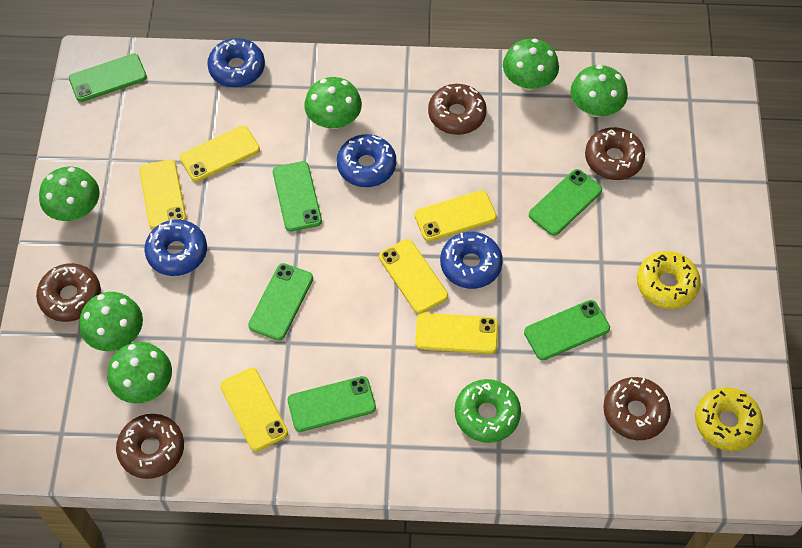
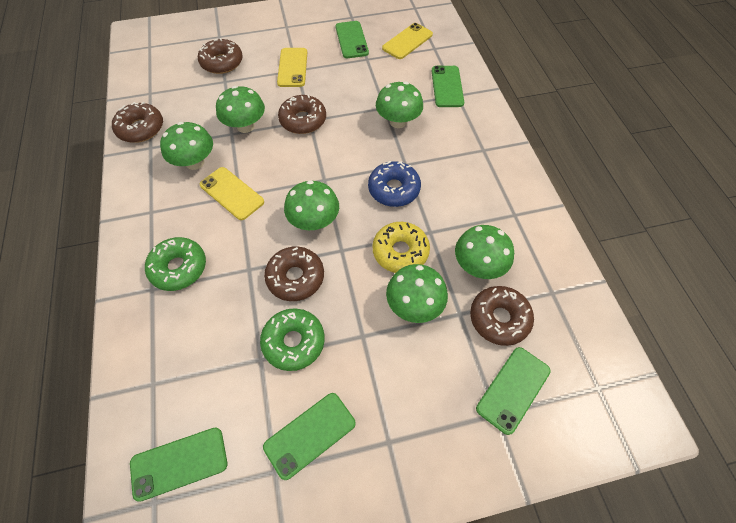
blue donut: [144,219,207,276] [207,38,265,87] [337,134,396,187] [440,232,503,289] = 4 -> [368,161,421,207] = 1
green donut: [455,379,521,443] = 1 -> [145,237,206,291] [260,308,325,371] = 2
green phone: [69,54,147,102] [248,263,313,341] [273,161,322,232] [288,376,376,432] [524,300,610,360] [529,169,602,236] = 6 -> [130,427,227,502] [263,393,356,480] [336,21,369,58] [432,66,464,107] [476,347,551,435] = 5
yellow donut: [637,251,701,309] [695,387,763,451] = 2 -> [372,222,430,273] = 1
yellow phone: [139,159,186,229] [180,126,260,182] [220,368,288,452] [379,239,448,314] [415,190,497,241] [415,313,498,354] = 6 -> [200,167,264,220] [277,48,307,87] [382,23,433,59] = 3

